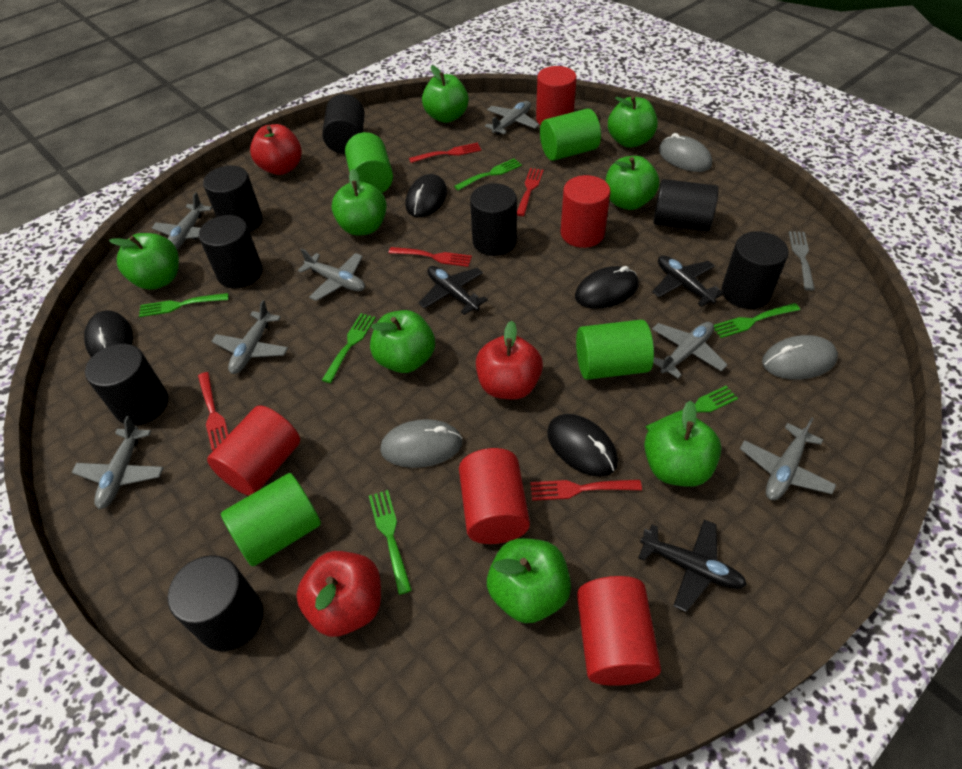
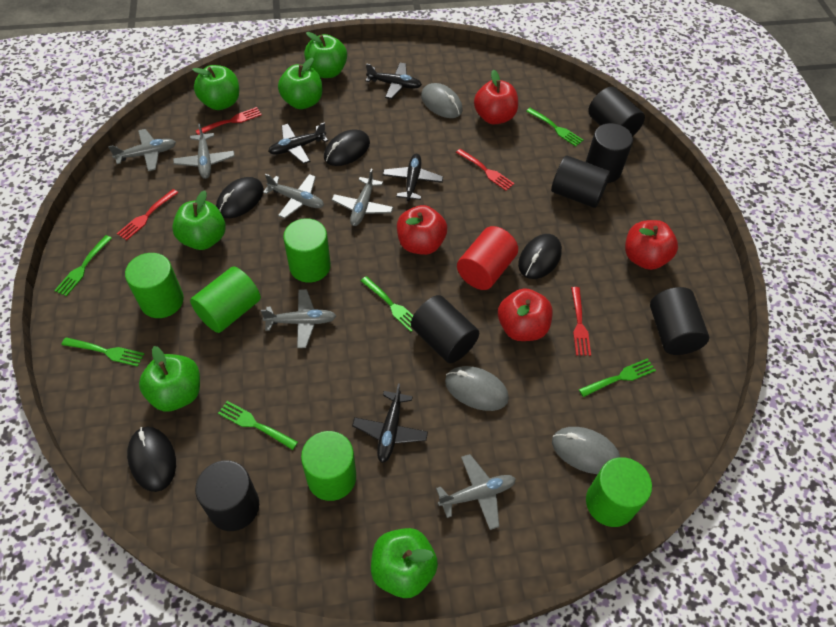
black cylinder: [85,343,168,426] [168,555,263,651] [199,215,263,288] [203,165,263,232] [322,94,365,154] [470,183,517,256] [654,179,719,231] [722,231,789,309] = 8 -> [195,460,259,531] [411,295,479,363] [551,156,611,208] [586,123,633,183] [588,87,645,136] [650,287,709,355] = 6
black plane: [418,266,488,315] [638,519,747,612] [652,255,724,307] = 3 -> [268,122,328,164] [352,384,428,463] [366,63,422,99] [383,154,443,201] = 4
green apple: [109,233,179,290] [332,169,387,236] [370,310,435,373] [422,65,469,123] [487,538,571,623] [605,156,660,210] [608,96,658,148] [644,400,722,487] = 8 -> [139,346,200,412] [172,191,226,250] [192,65,239,110] [278,58,322,109] [304,32,347,78] [371,528,438,598] = 6
green cylinder: [221,473,321,567] [345,132,393,193] [540,109,601,161] [576,319,654,380] = 4 -> [125,253,184,318] [190,266,261,333] [283,218,331,283] [301,431,356,501] [586,457,652,527] = 5
grey fork: [789,231,815,291] = 1 -> none = 0
grey plane: [72,416,164,509] [152,192,212,249] [211,300,288,374] [298,249,365,301] [485,101,540,135] [652,322,727,379] [740,417,836,500] = 7 -> [108,129,176,171] [173,124,235,179] [261,289,336,348] [263,174,324,219] [332,169,393,226] [436,454,516,530] = 6
red apple: [250,124,302,175] [296,551,381,637] [476,321,543,400] = 3 -> [397,205,447,255] [474,69,518,125] [498,288,553,341] [625,220,678,270] = 4
red cylinder: [207,405,300,496] [459,448,530,544] [536,66,577,125] [561,175,610,248] [577,576,661,686] = 5 -> [457,226,518,290] = 1
red fork: [198,372,229,451] [389,247,472,267] [409,143,481,163] [517,168,544,216] [530,480,642,501] = 5 -> [117,189,178,240] [196,107,262,135] [456,149,514,191] [571,287,591,356] = 4

